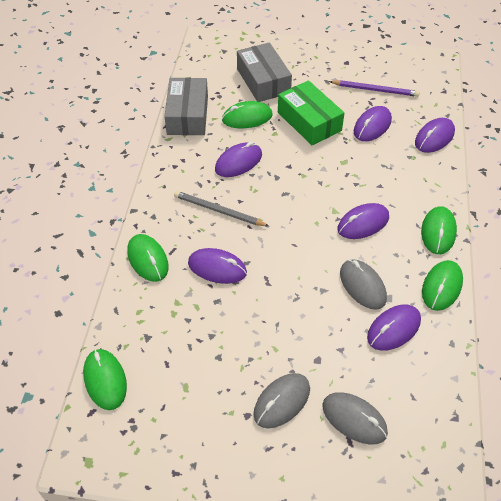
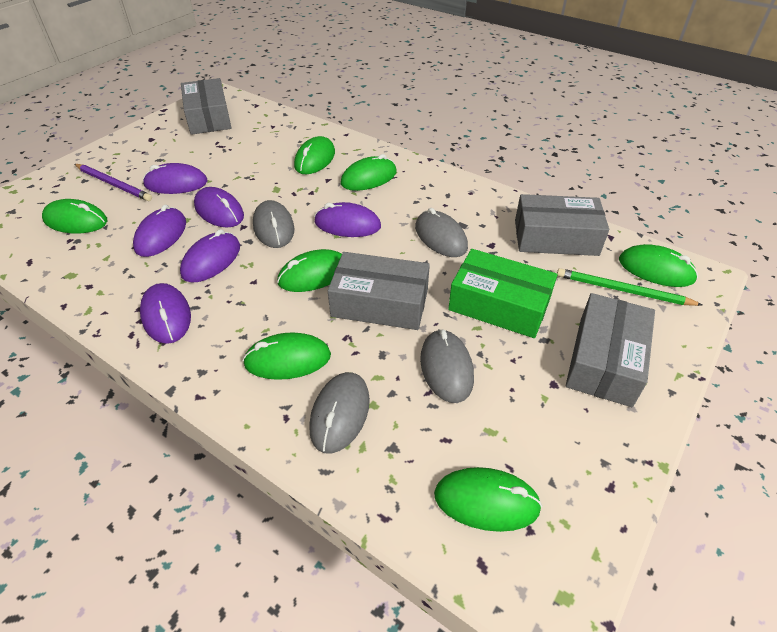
green mouse: [83,349,127,410] [128,234,169,282] [222,101,273,128] [421,206,457,254] [422,260,463,311] = 5 -> [42,199,107,233] [243,333,331,380] [277,249,342,292] [294,136,335,174] [340,154,397,191] [434,467,542,532] [619,244,698,287] = 7
green pencil: none = 0 -> [557,268,702,306] = 1
grey box: [164,78,208,135] [237,42,292,102] = 2 -> [181,78,231,135] [328,252,430,330] [515,194,609,256] [565,293,655,407] = 4
grey mouse: [253,373,310,428] [322,392,388,445] [340,259,387,310] = 3 -> [253,200,294,248] [309,372,370,454] [415,208,468,257] [420,329,474,403] = 4
grey pencil: [174,191,269,226] = 1 -> none = 0

